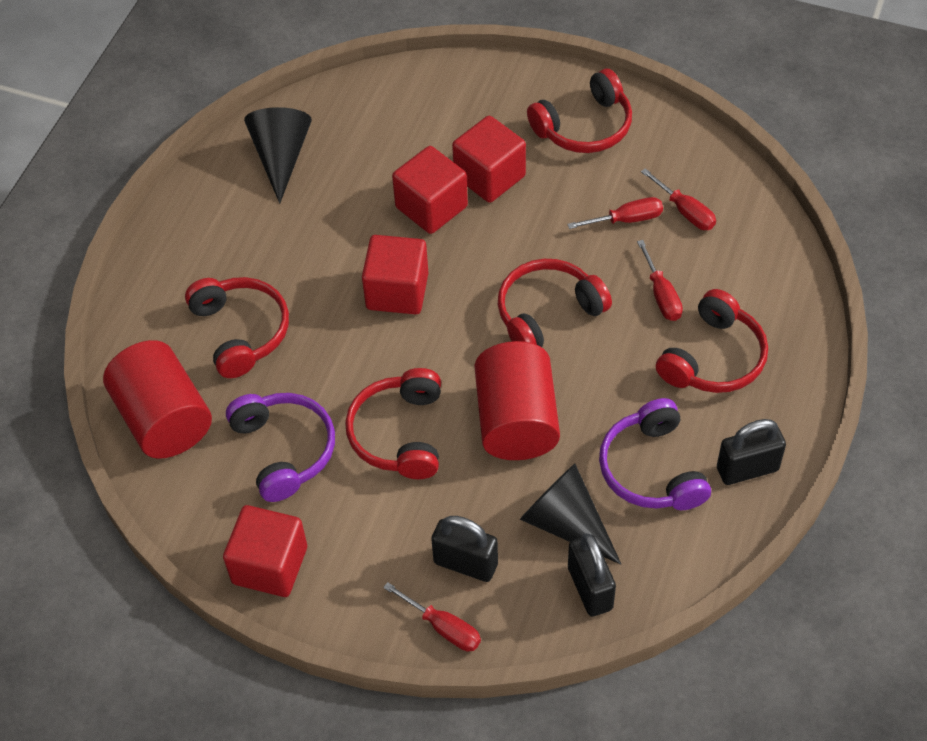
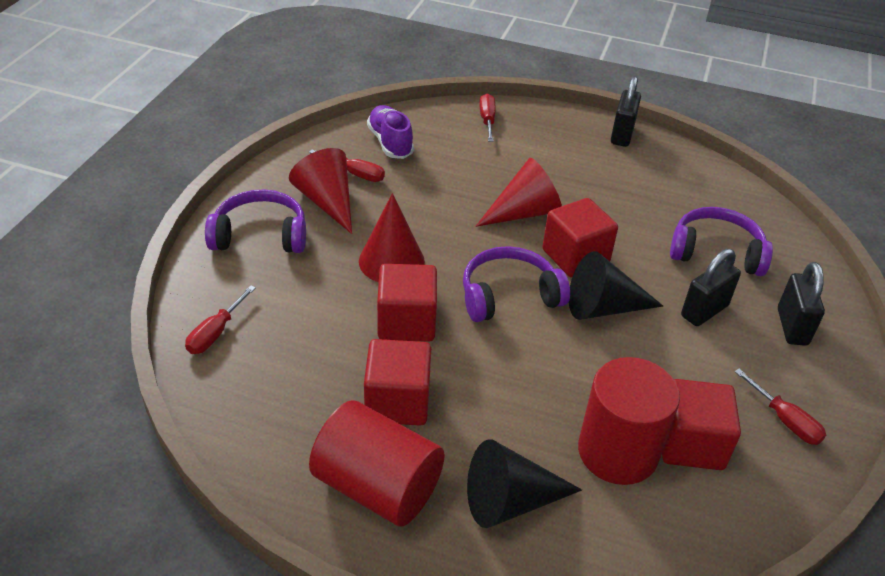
purple headphones: [226,393,335,502] [599,398,711,510] = 2 -> [205,189,306,253] [463,246,570,322] [670,207,773,276] = 3
purple shoe: none = 0 -> [367,105,414,159] = 1
red cone: none = 0 -> [289,148,352,234] [359,193,425,282] [475,158,562,227] = 3
red headphones: [185,277,289,378] [345,368,441,479] [498,259,612,347] [527,69,632,153] [656,289,768,393] = 5 -> none = 0

